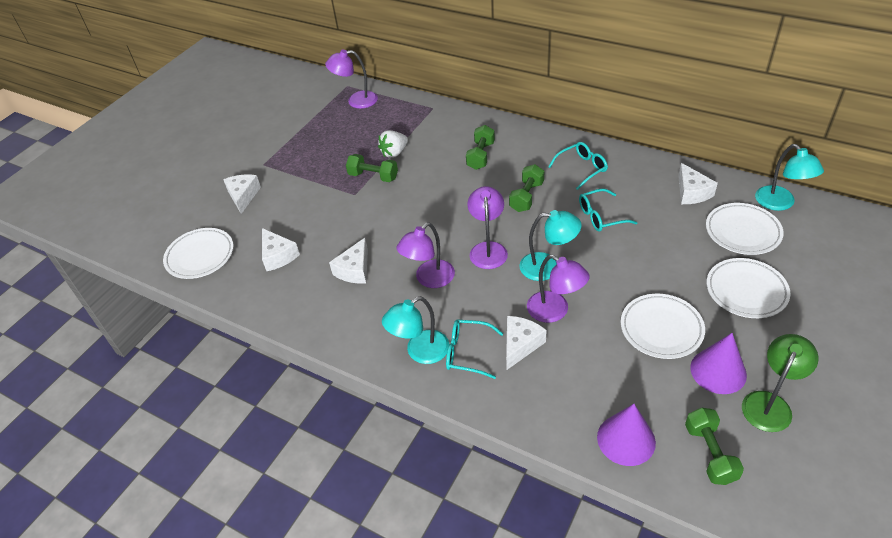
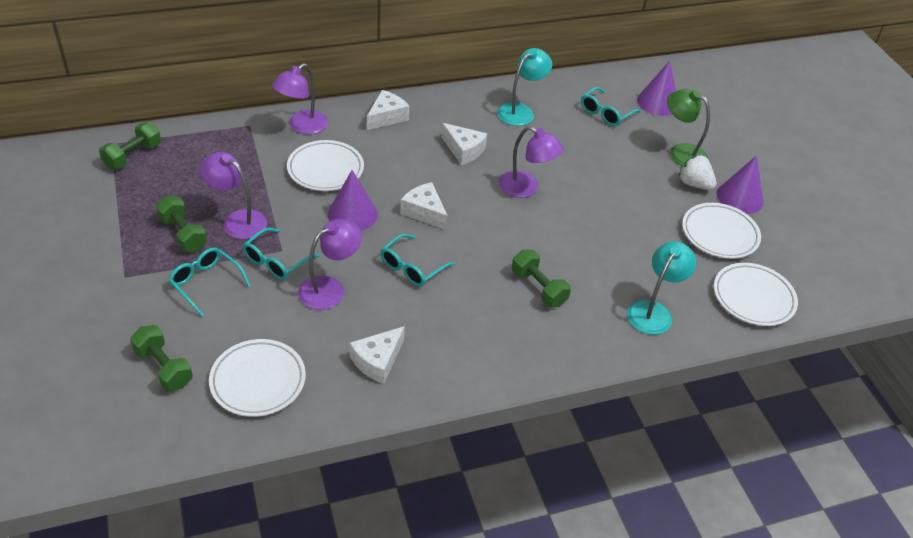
purple cone: [597,404,656,466] [690,333,747,394] = 2 -> [328,170,378,231] [637,61,676,116] [716,155,764,214] = 3
turquoise glasses: [446,320,503,379] [549,142,608,190] [579,188,638,231] = 3 -> [168,247,251,316] [243,228,320,280] [381,233,455,286] [581,87,641,126] = 4
turquoise lamp: [382,296,449,364] [519,210,582,281] [755,144,824,211] = 3 -> [497,48,552,126] [627,241,697,335] = 2
white cheese: [223,174,261,214] [262,228,300,271] [329,238,368,284] [506,316,546,370] [678,163,718,204] = 5 -> [350,326,405,384] [367,90,410,130] [400,182,448,230] [441,123,487,165] = 4

